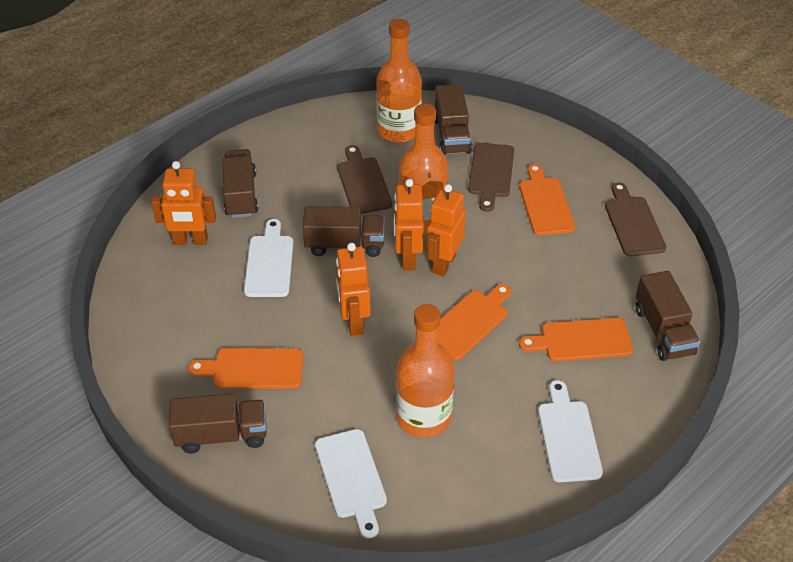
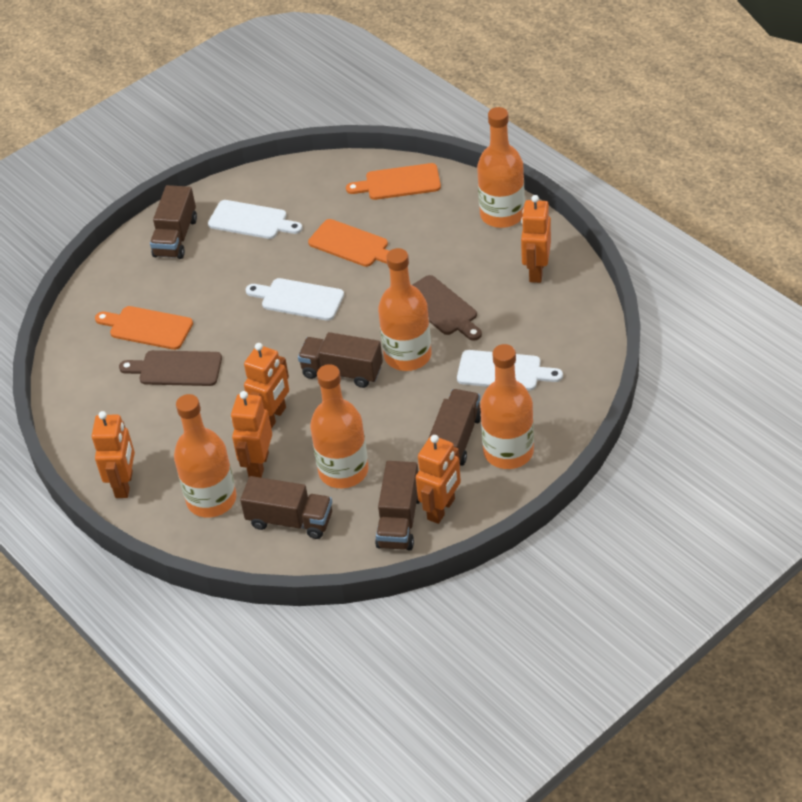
brown cutting board: [337,145,392,214] [468,143,514,212] [605,182,666,257] = 3 -> [119,350,222,386] [413,275,482,341] = 2
orange bottle: [376,19,422,143] [396,304,455,438] [399,103,448,231] = 3 -> [174,394,237,518] [310,364,369,488] [378,248,432,371] [477,107,525,228] [480,344,534,469] = 5
orange cutting board: [188,348,303,389] [438,284,511,360] [519,164,575,236] [519,318,633,361] = 4 -> [95,306,193,350] [308,219,389,267] [346,163,441,200] = 3
orange robot: [151,161,216,245] [336,243,371,336] [394,179,424,271] [426,184,466,277] = 4 -> [92,411,135,498] [231,391,272,478] [244,343,289,429] [416,435,461,524] [521,195,551,283] = 5

